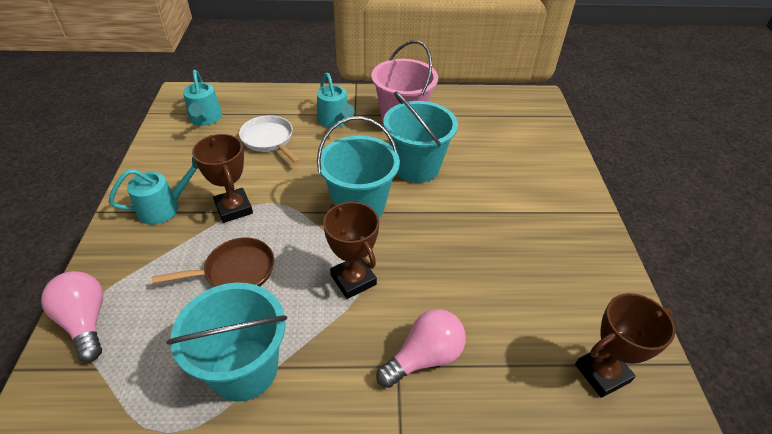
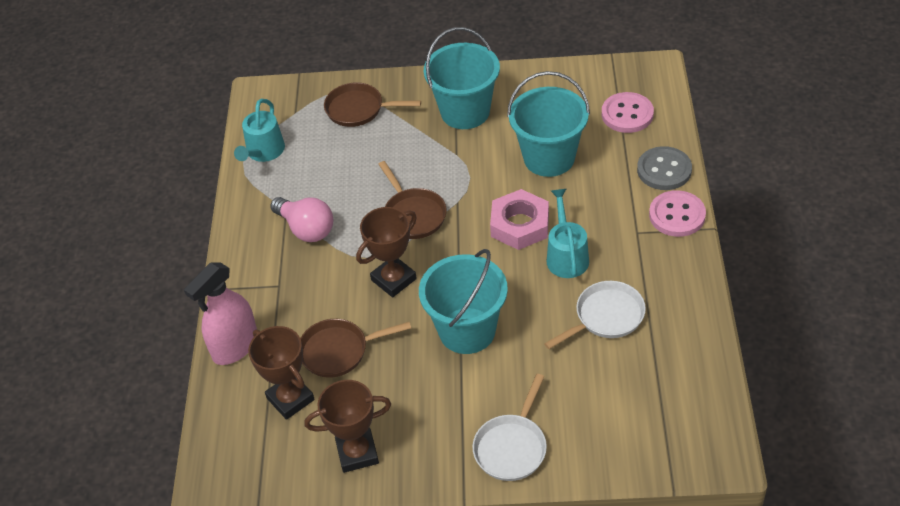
brown pan: [152,238,274,287] = 1 -> [300,319,411,378] [324,83,421,127] [378,161,447,239] = 3
grey button: none = 0 -> [637,146,692,190] = 1
pink bucket: [372,40,438,123] = 1 -> none = 0
pink button: none = 0 -> [602,92,654,133] [649,190,706,237] = 2
pink light bulb: [41,271,103,362] [376,309,466,388] = 2 -> [270,197,333,242] = 1
pink nut: none = 0 -> [490,189,549,250] = 1
pink spray bottle: none = 0 -> [184,262,257,365] = 1
turquoise watering can: [109,157,198,225] [183,70,222,126] [317,73,354,128] = 3 -> [234,99,285,162] [547,189,589,278] = 2
white pan: [239,115,300,164] = 1 -> [472,374,547,481] [544,281,646,349] = 2

